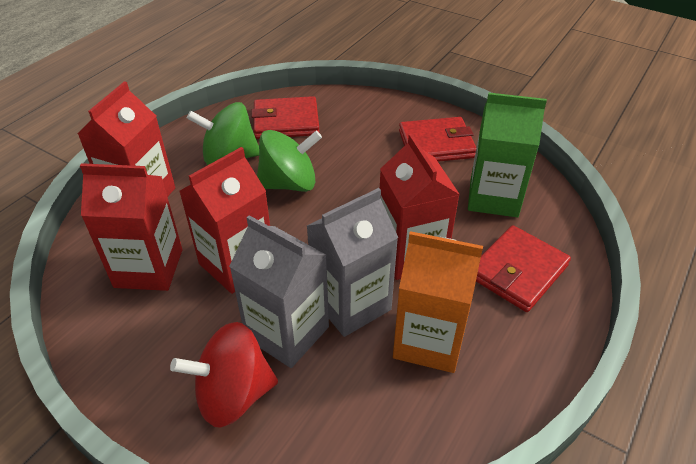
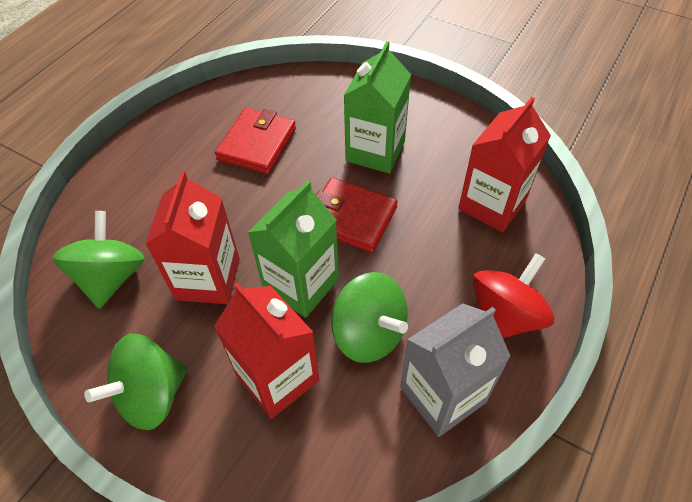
green carton: [468,93,547,217] = 1 -> [248,180,339,318] [343,41,411,174] = 2
green spinning top: [187,102,259,165] [257,130,322,192] = 2 -> [53,211,145,309] [84,334,188,430] [331,272,408,363] = 3
grey carton: [229,215,329,368] [307,188,398,337] = 2 -> [400,303,511,437] = 1
orange carton: [393,231,483,373] = 1 -> none = 0
red carton: [78,81,175,197] [80,163,182,291] [179,147,270,294] [380,134,460,280] = 4 -> [145,171,240,304] [214,283,319,419] [458,97,551,232] = 3
red wallet: [251,96,320,139] [399,117,476,162] [476,225,571,312] = 3 -> [215,108,296,174] [316,177,398,253] = 2

